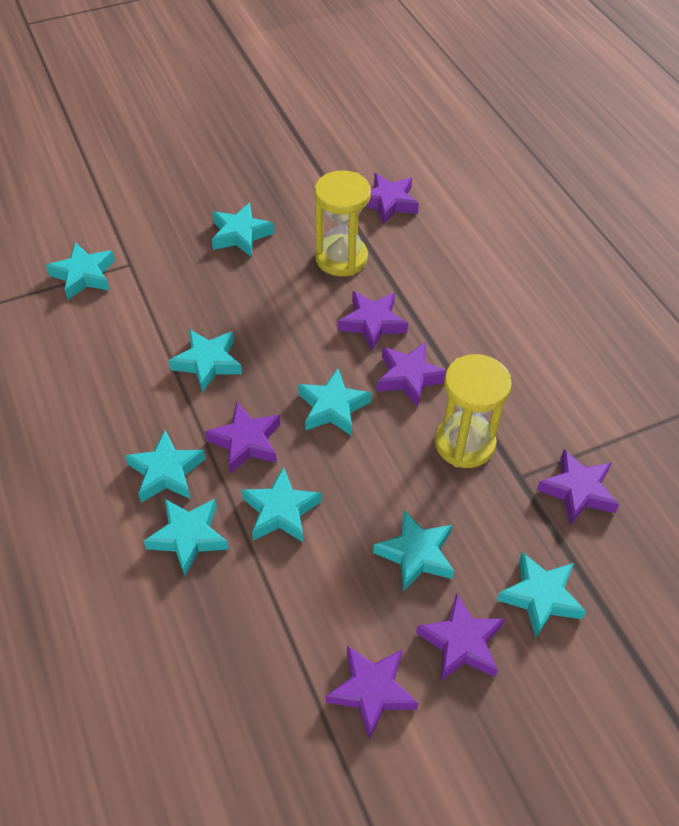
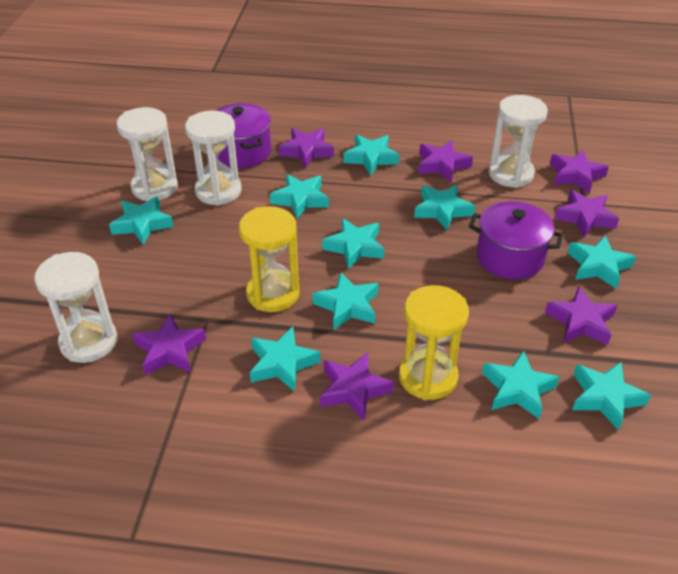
purple pot: none = 0 -> [215,103,271,168] [469,201,563,280] = 2
turquoise star: [46,242,115,300] [125,430,206,503] [144,499,229,576] [168,329,242,393] [212,203,274,257] [241,467,322,543] [298,369,372,436] [373,510,454,592] [497,552,586,638] = 9 -> [109,196,174,245] [250,327,320,392] [270,174,329,219] [312,272,378,330] [322,218,385,269] [343,135,399,175] [414,184,475,230] [482,350,559,419] [568,236,636,289] [572,362,651,431] = 10
white hourglass: none = 0 -> [34,252,117,363] [117,107,178,201] [185,111,242,206] [488,95,548,188] = 4

